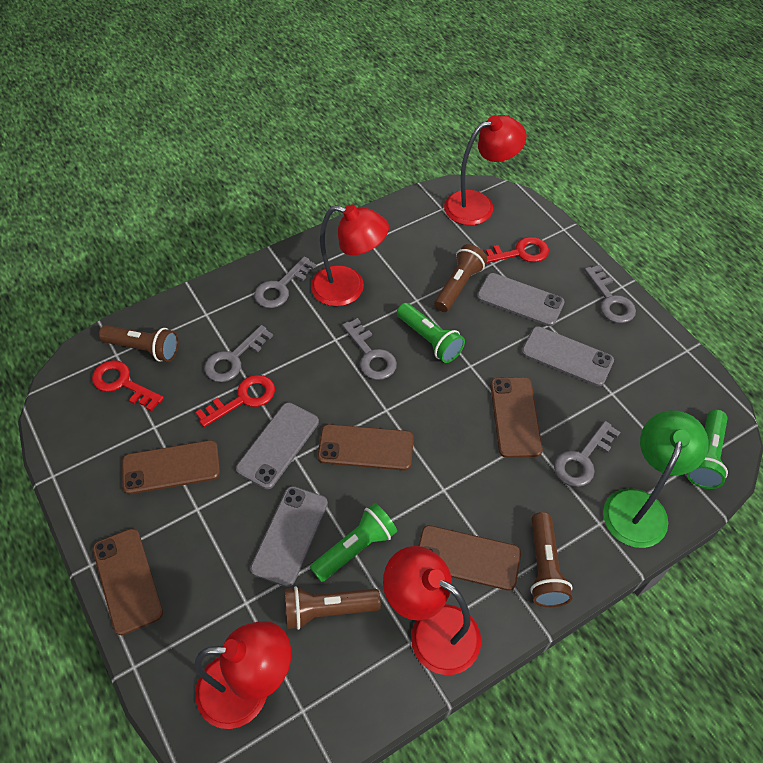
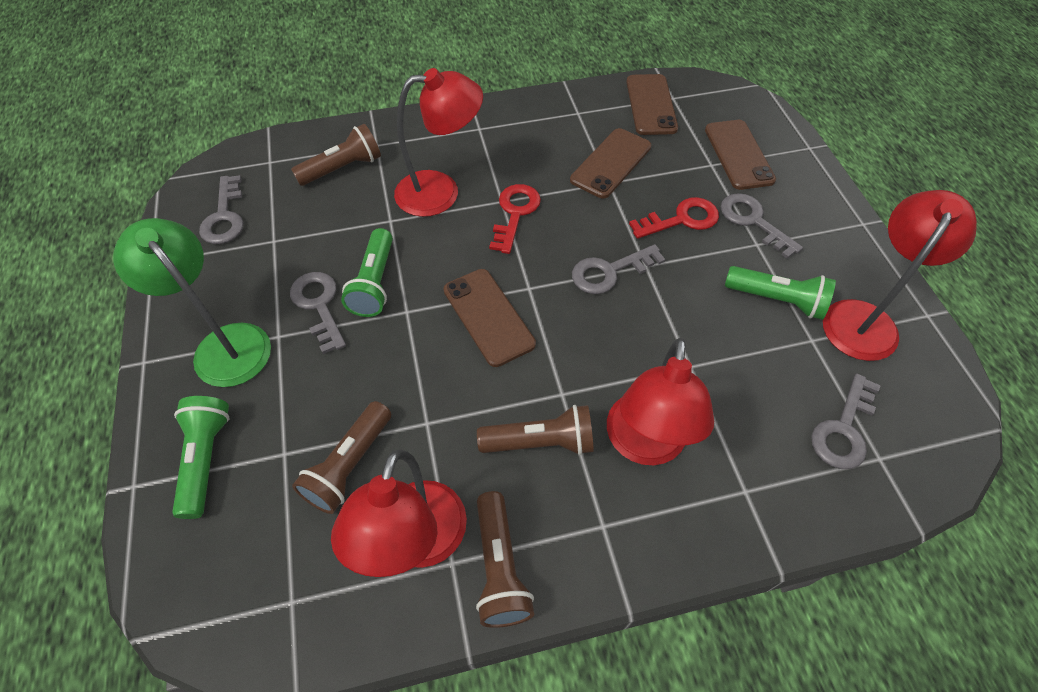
brown phone: [93,528,163,635] [122,440,220,494] [318,424,414,471] [418,525,521,591] [490,377,543,458] = 5 -> [444,269,536,367] [570,128,651,198] [626,74,678,135] [705,120,776,190] = 4
grey phone: [236,402,319,489] [250,486,328,587] [477,273,565,326] [522,326,614,386] = 4 -> none = 0
red key: [92,360,164,411] [196,375,275,427] [482,237,549,263] = 3 -> [489,184,541,254] [629,197,719,239] = 2

